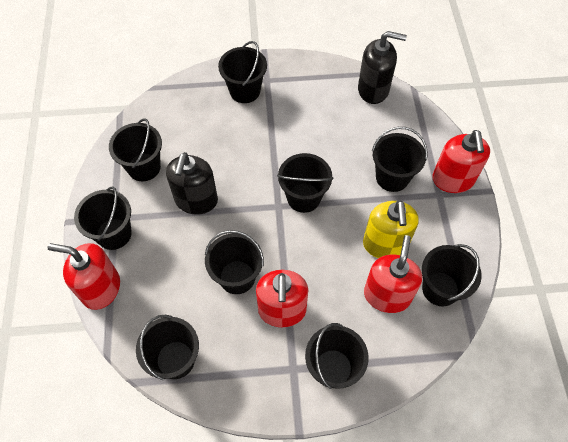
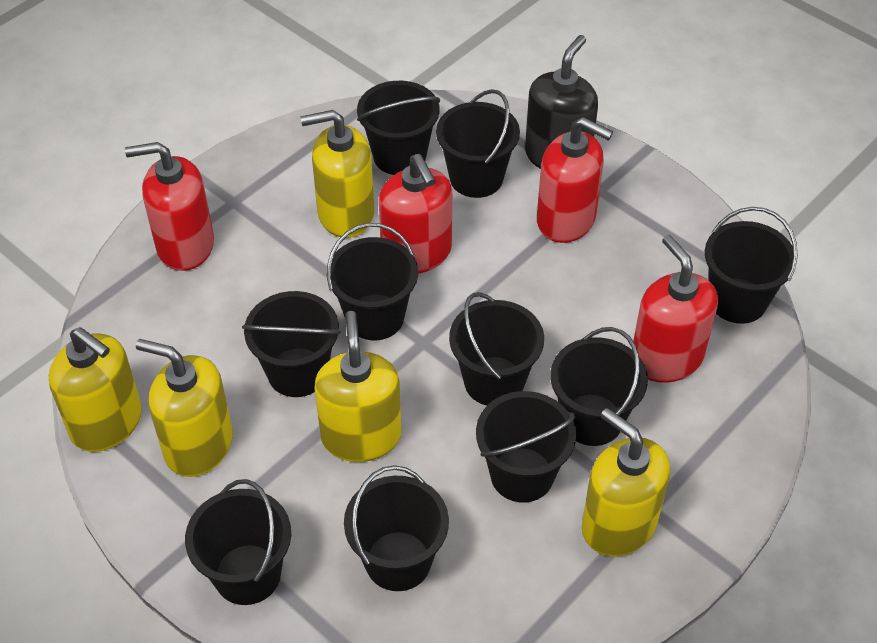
black bucket: [74,186,132,250] [109,118,162,181] [136,315,199,380] [205,230,264,294] [218,41,267,103] [277,153,333,213] [305,323,369,389] [372,127,428,192] [422,244,482,306] = 9 -> [185,479,291,605] [242,291,341,397] [327,223,418,340] [344,465,449,591] [357,81,440,175] [436,89,520,198] [449,292,544,405] [476,391,576,502] [550,327,648,446] [705,207,798,324] = 10
black soap dispenser: [166,152,218,215] [358,31,407,104] = 2 -> [525,35,598,169] = 1
yellow soap dispenser: [363,200,419,258] = 1 -> [49,327,142,452] [136,339,233,477] [301,110,374,238] [314,311,401,462] [582,408,670,556] = 5

